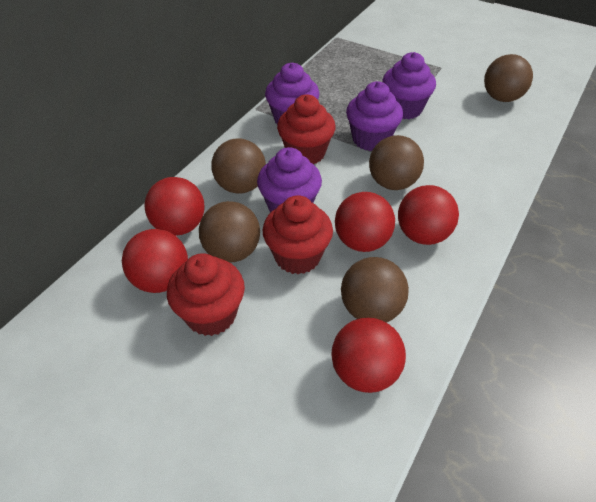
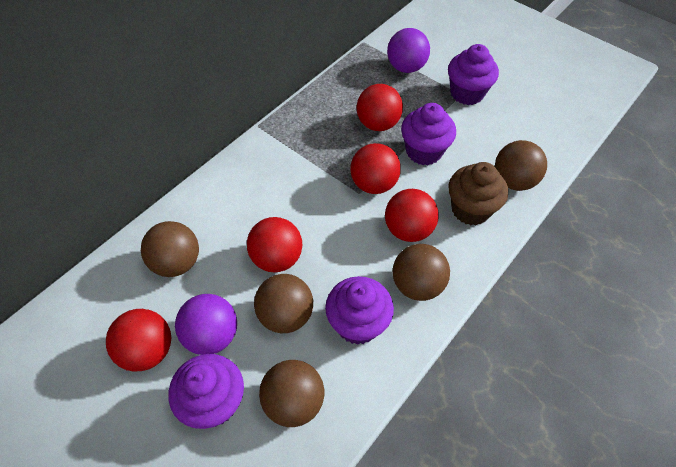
brown cupcake: none = 0 -> [449,162,508,225] = 1
purple ball: none = 0 -> [175,294,237,355] [387,28,430,73] = 2
red cupcake: [167,253,245,336] [262,195,333,274] [277,94,336,164] = 3 -> none = 0

